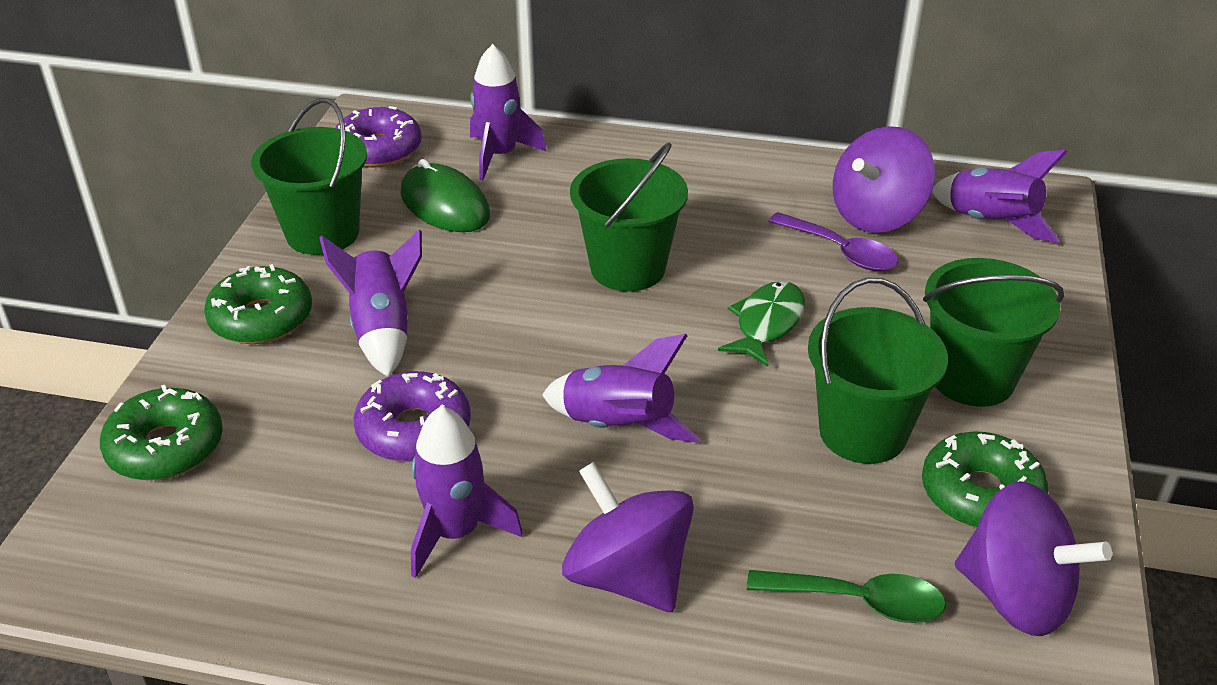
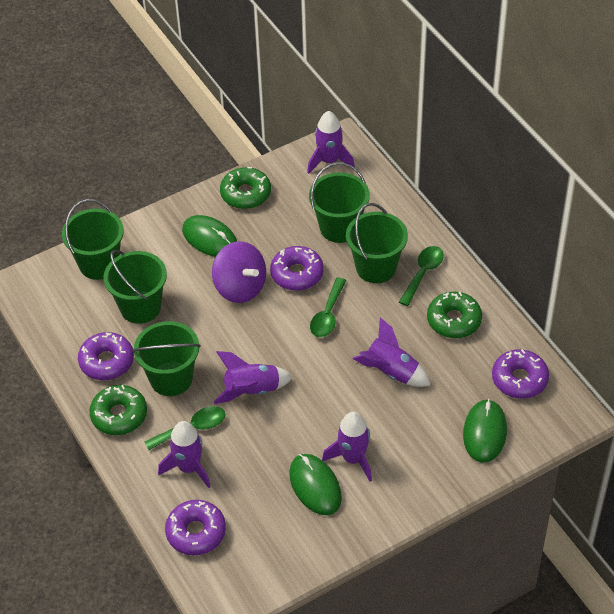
green bucket: [251,98,367,255] [570,143,688,291] [808,278,948,464] [923,258,1064,407] = 4 -> [62,199,124,280] [104,250,167,324] [133,321,201,396] [309,163,370,243] [346,203,408,283] = 5
green fish: [718,281,805,367] = 1 -> none = 0
green mouse: [400,159,490,232] = 1 -> [182,215,237,257] [289,454,342,515] [463,399,507,463] = 3
green spoon: [747,570,946,623] = 1 -> [145,406,225,450] [310,278,346,337] [399,246,444,306] = 3
purple donut: [335,106,421,168] [354,371,471,462] = 2 -> [78,332,134,380] [165,500,226,555] [270,246,324,291] [492,349,549,399] = 4
purple spinning top: [562,462,694,612] [833,126,935,233] [955,481,1112,636] = 3 -> [212,241,266,303] = 1
purple spoon: [768,212,898,271] = 1 -> none = 0

